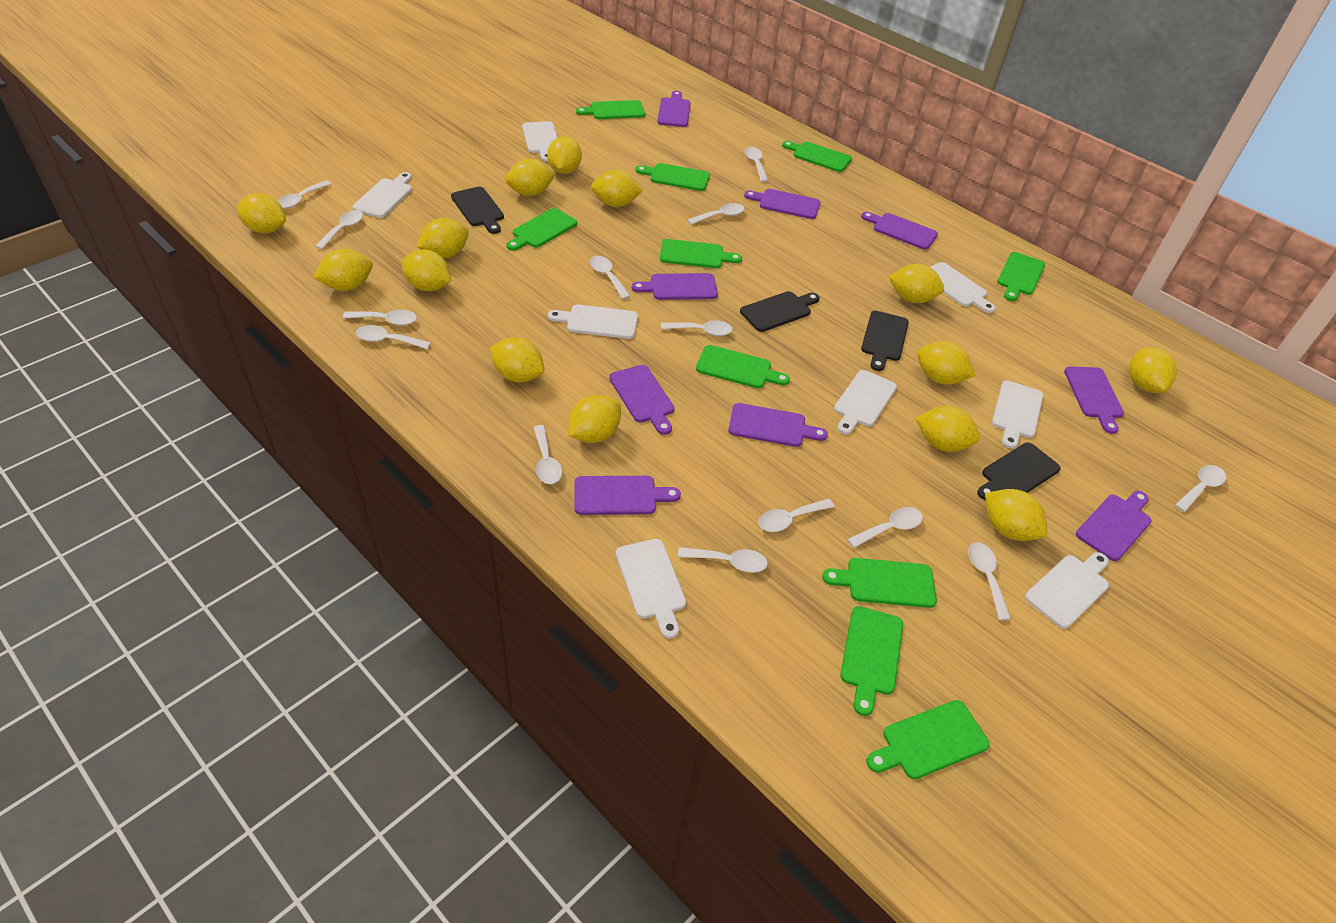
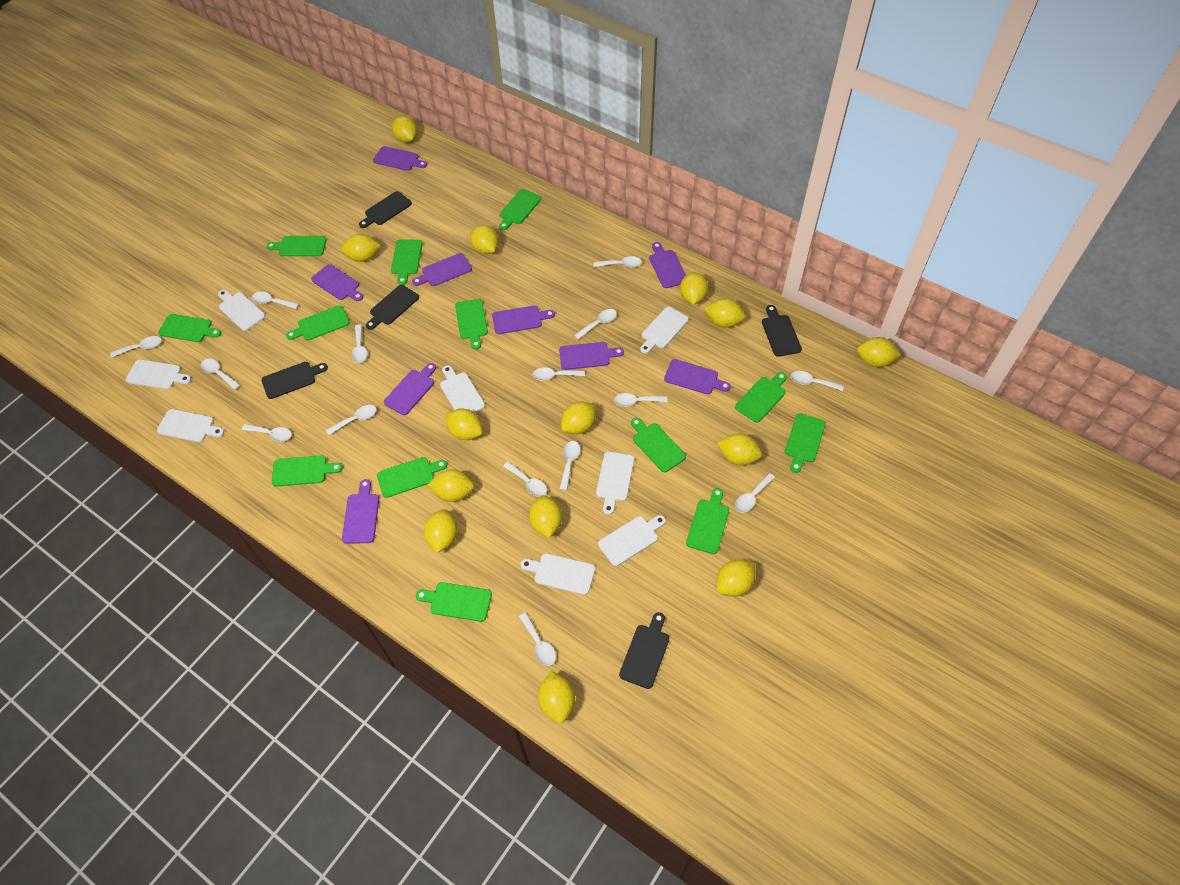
black cutting board: [451,187,504,234] [740,291,820,332] [861,311,909,371] [977,442,1061,500] = 4 -> [261,362,328,399] [359,191,412,228] [366,285,419,330] [619,612,669,689] [762,305,802,357] = 5
green cutting board: [506,208,577,251] [576,100,645,119] [635,163,710,191] [660,239,742,268] [696,345,790,388] [782,141,852,172] [822,558,937,608] [840,606,903,716] [866,700,989,779] [997,252,1045,301] = 10 -> [158,314,221,342] [266,236,326,256] [272,455,343,487] [286,305,350,341] [377,457,447,498] [391,240,423,285] [416,582,492,622] [455,299,488,349] [499,189,541,230] [631,418,686,472] [686,488,729,554] [735,372,787,423] [785,413,826,473] = 13
white spoon: [277,180,332,209] [315,210,363,249] [343,310,417,325] [356,325,431,349] [533,425,562,484] [590,256,630,299] [661,320,733,336] [678,547,768,573] [687,203,745,225] [744,147,768,182] [758,499,834,532] [847,507,923,548] [968,542,1011,620] [1175,465,1226,512] = 14 -> [110,336,162,358] [201,359,240,390] [242,424,292,442] [252,292,299,309] [326,405,377,435] [352,324,367,363] [503,461,547,497] [519,612,556,666] [533,367,585,381] [560,441,580,490] [574,309,617,339] [594,256,642,268] [614,393,667,407] [735,473,775,513] [791,371,844,391] = 15

